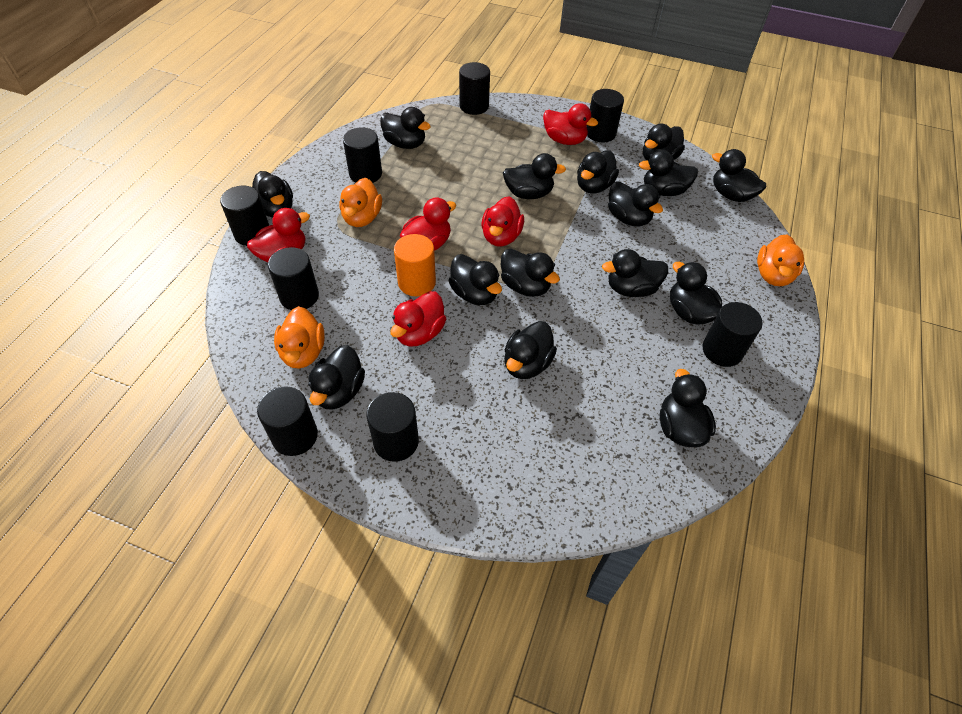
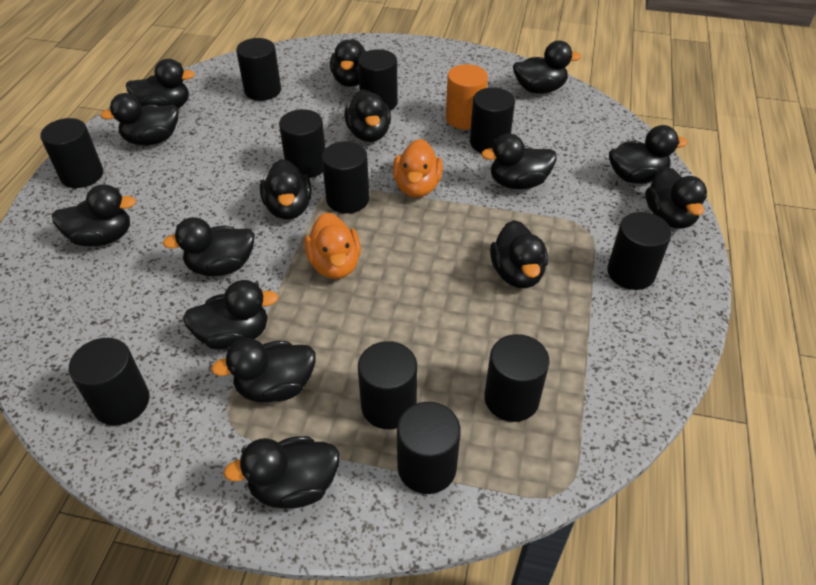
black cylinder: [220,186,269,246] [257,386,318,456] [268,247,319,310] [343,127,382,183] [366,392,419,462] [459,62,490,115] [587,89,624,143] [703,302,763,367] = 8 -> [40,118,103,188] [69,338,150,426] [236,38,281,101] [279,109,326,178] [322,141,369,214] [358,49,398,111] [358,341,417,429] [397,402,461,494] [470,87,515,153] [484,334,549,422] [607,212,672,290] = 11
orange duck: [274,306,325,369] [340,178,382,227] [757,234,804,286] = 3 -> [304,213,361,279] [393,139,443,198] = 2
red duck: [247,208,310,262] [390,291,446,347] [400,197,456,251] [482,196,524,247] [543,103,598,145] = 5 -> none = 0

